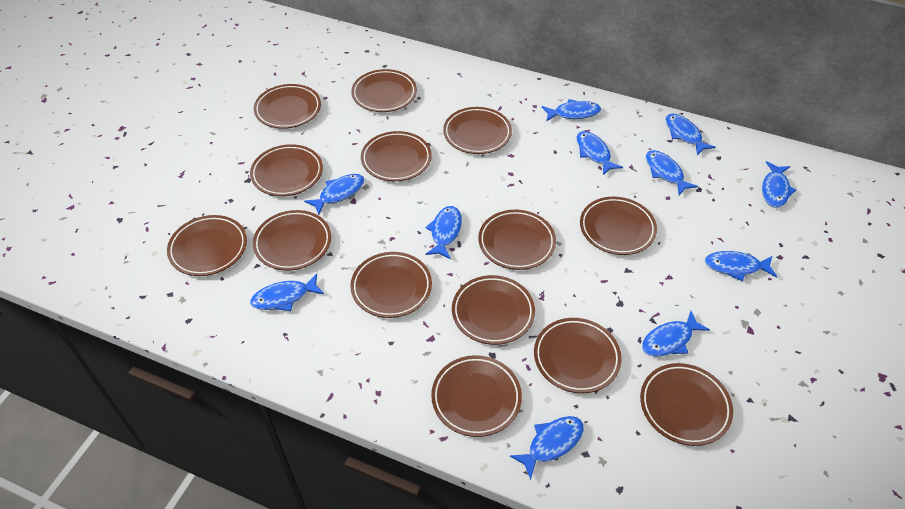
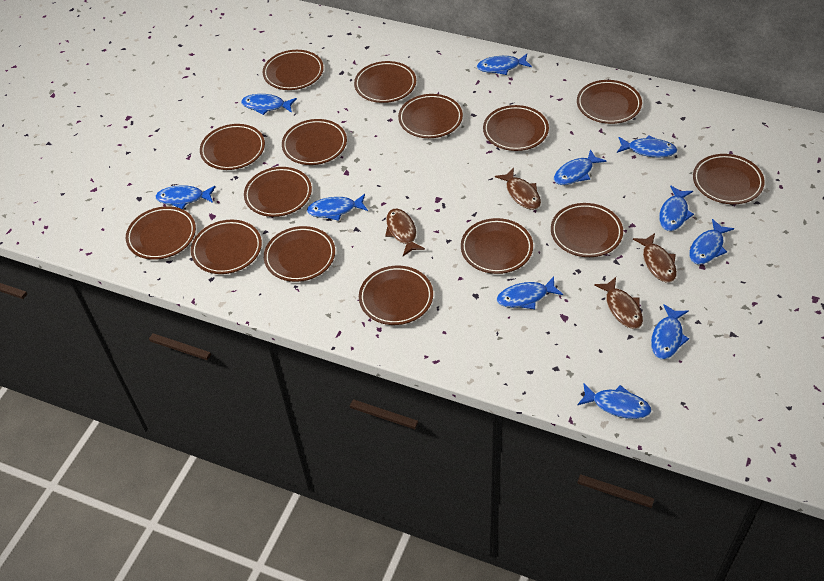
brown fish: none = 0 -> [385,209,425,256] [495,168,541,210] [594,277,643,329] [633,233,677,282] = 4
brown plate: [167,215,247,276] [250,144,323,196] [253,210,331,271] [254,84,321,129] [350,252,432,318] [351,69,417,112] [361,131,432,182] [431,355,522,437] [443,107,512,154] [452,275,535,345] [478,210,556,270] [534,318,622,393] [580,197,657,255] [640,363,733,446] = 14 -> [126,206,196,260] [191,219,262,274] [200,124,265,170] [244,167,312,217] [262,50,324,90] [264,226,335,282] [282,119,347,165] [354,61,416,103] [359,266,433,325] [398,94,463,138] [461,218,533,274] [483,105,549,151] [551,203,623,257] [577,80,642,124] [693,154,765,204] = 15

